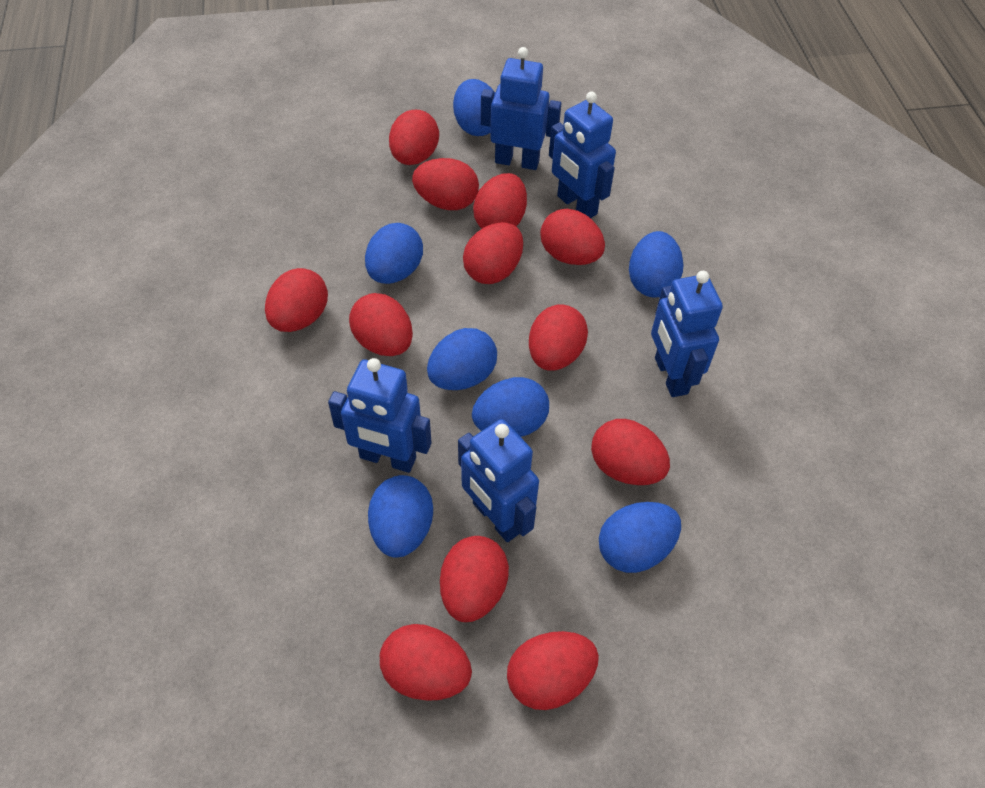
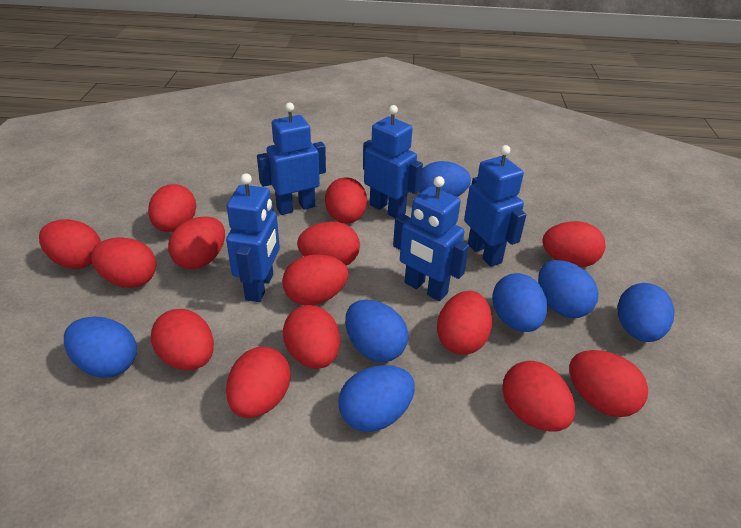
red egg: [265,268,328,332] [349,293,413,356] [380,624,472,701] [389,110,439,165] [412,158,479,210] [440,536,509,622] [463,222,523,284] [473,173,527,229] [507,631,599,710] [529,304,588,370] [540,209,605,265] [591,419,670,485] = 12 -> [39,219,101,269] [91,237,156,288] [148,184,196,232] [151,309,214,370] [168,217,225,269] [226,347,291,418] [282,254,348,305] [283,305,340,369] [297,221,360,265] [325,177,367,224] [437,291,492,355] [502,361,575,431] [542,221,605,267] [569,350,648,417] = 14

